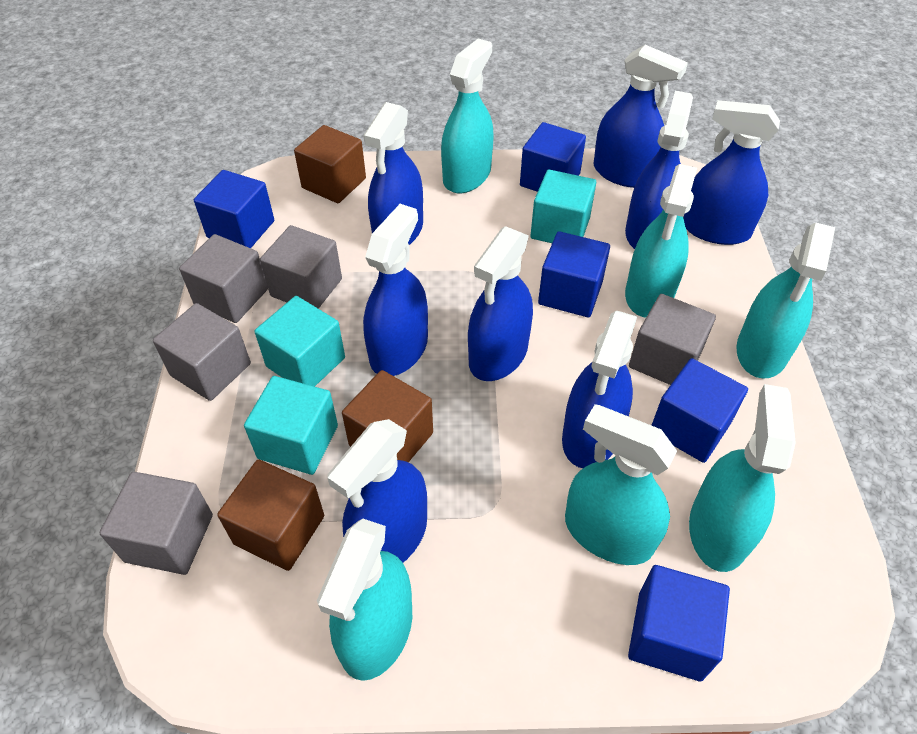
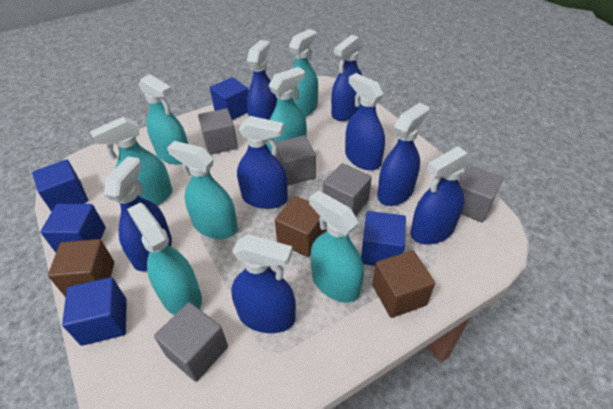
turquoise cube: [244,376,338,475] [254,296,345,387] [530,170,596,243] = 3 -> none = 0
turquoise spray bottle: [317,519,412,681] [441,38,494,193] [565,404,677,565] [625,164,697,317] [689,384,796,572] [737,222,835,379] = 6 -> [90,117,173,206] [127,203,202,315] [139,74,188,165] [167,141,238,239] [267,67,307,157] [289,29,318,117] [309,190,364,303] = 7

